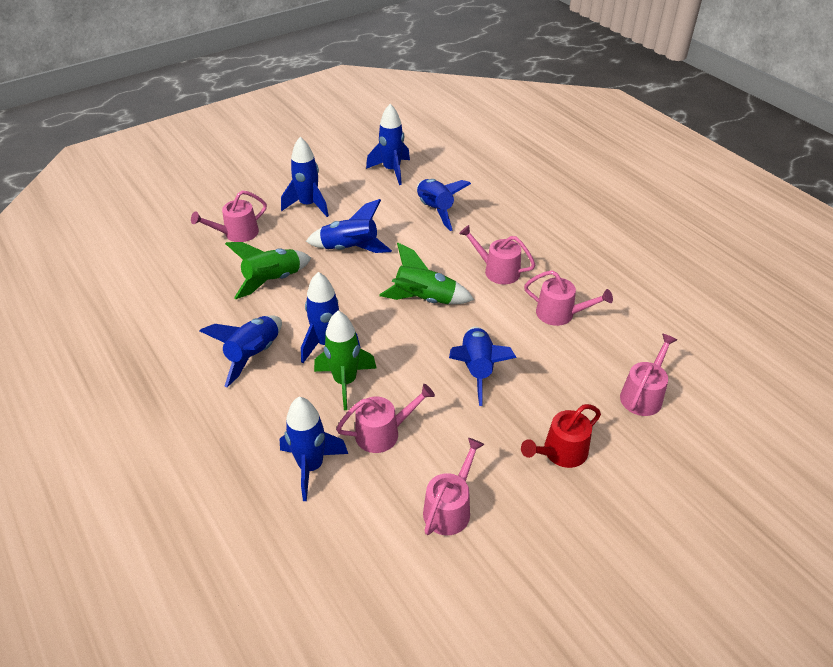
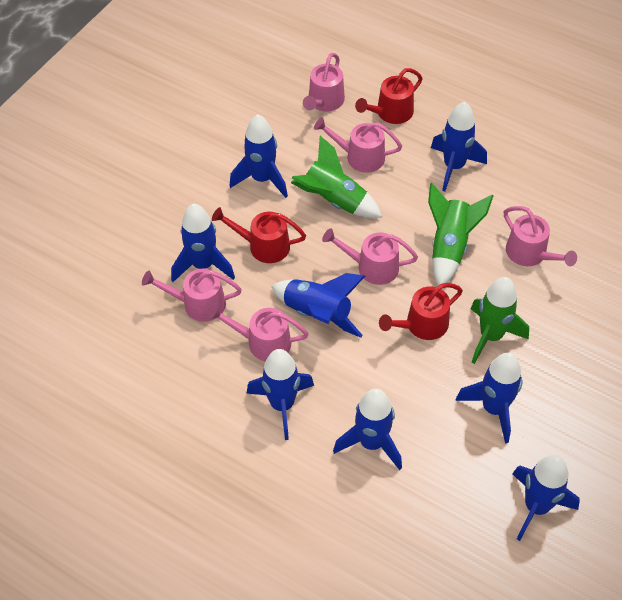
red watering can: [521,404,601,468] = 1 -> [212,207,306,263] [355,68,423,124] [379,283,463,340] = 3

